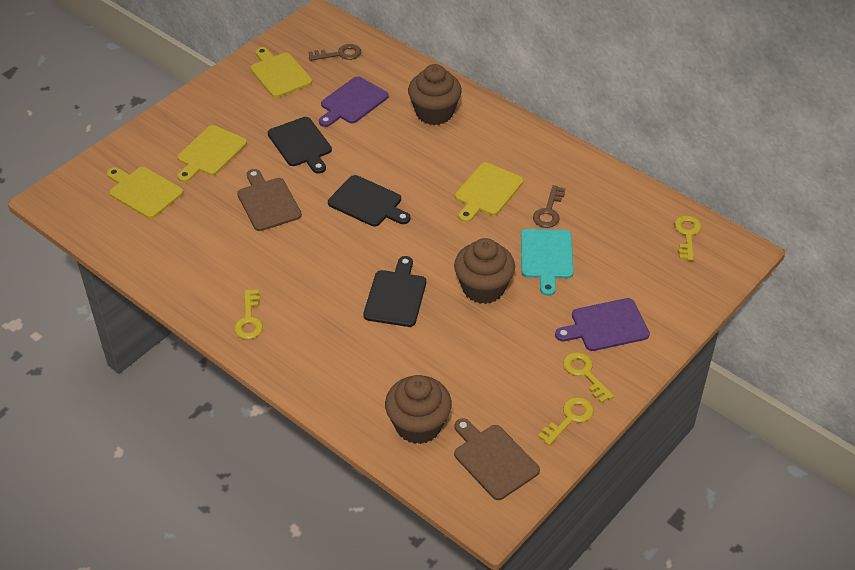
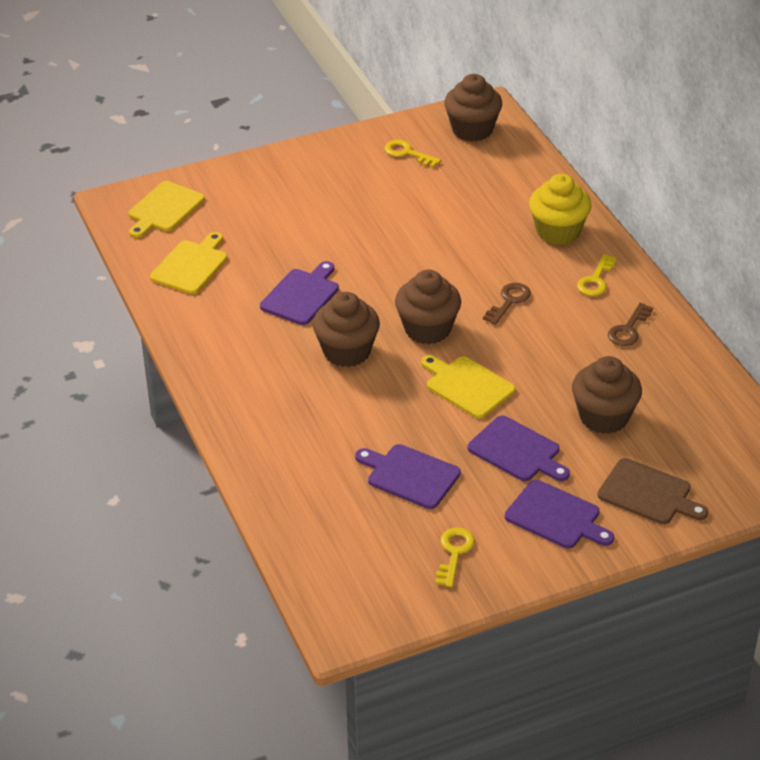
black cutting board: [267,117,332,174] [328,175,410,227] [363,256,426,327] = 3 -> none = 0
brown cupcake: [385,375,452,444] [408,64,462,125] [454,238,515,304] = 3 -> [313,292,380,367] [395,269,461,344] [444,74,502,142] [572,356,642,434] = 4
brown cutting board: [237,169,302,231] [454,418,540,500] = 2 -> [597,458,708,524] = 1
purple cutting board: [319,76,389,127] [555,298,650,351] = 2 -> [260,261,339,325] [355,444,461,509] [468,415,570,481] [505,480,614,548] = 4
turquoise cutting board: [521,229,574,296] = 1 -> none = 0
yellow cupcake: none = 0 -> [529,174,592,245] = 1
yellow cutting board: [107,167,183,219] [177,125,247,182] [250,47,312,98] [455,162,523,222] = 4 -> [128,181,205,238] [150,232,228,294] [421,355,516,418] = 3
yellow key: [234,289,263,339] [538,397,594,446] [563,352,614,403] [674,215,701,261] = 4 -> [384,140,441,168] [435,527,475,587] [577,254,617,296] = 3

